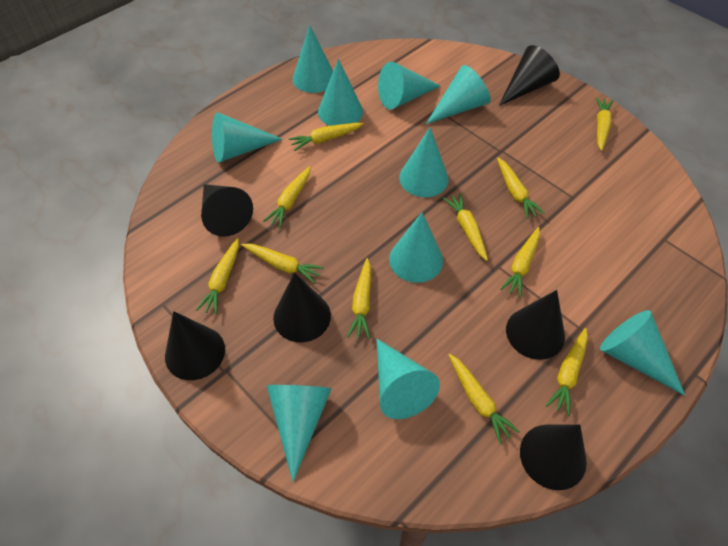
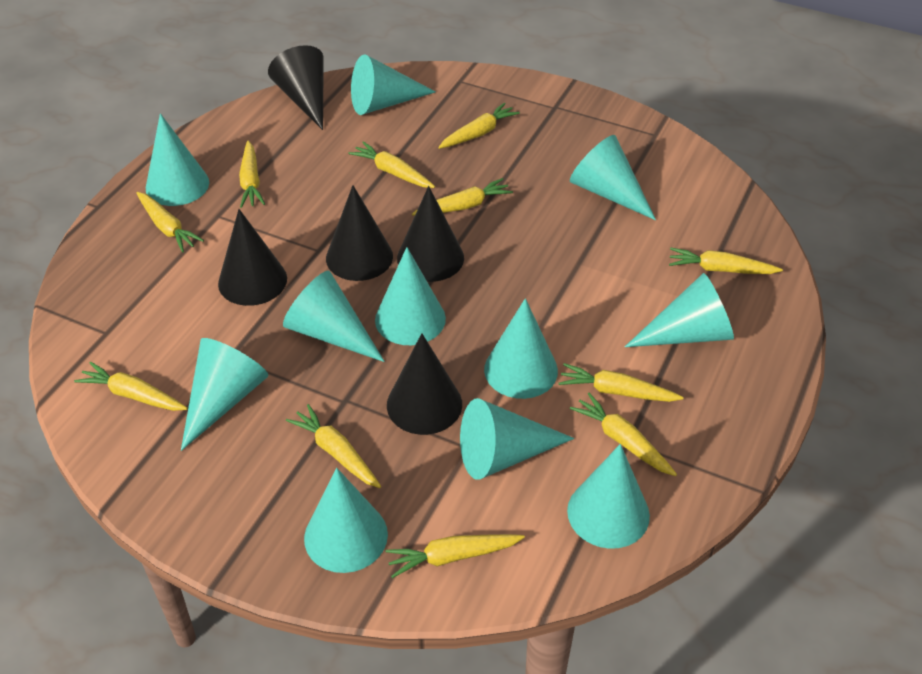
black cone: [165,311,225,380] [201,184,253,237] [273,272,331,342] [499,45,560,106] [506,290,565,360] [520,424,587,490] = 6 -> [218,209,287,306] [268,45,324,130] [326,185,393,281] [387,333,462,435] [397,186,464,282] = 5
turquoise cone: [212,112,282,163] [267,385,331,482] [293,25,333,93] [318,59,363,126] [377,339,440,419] [378,61,440,110] [389,212,443,283] [399,128,449,197] [426,65,491,124] [600,310,685,396] = 10 -> [146,113,209,206] [181,338,269,451] [283,271,385,362] [304,468,388,573] [351,54,436,115] [375,247,446,345] [460,398,574,480] [484,298,558,399] [567,444,650,549] [570,135,656,220] [625,273,734,347] = 11

